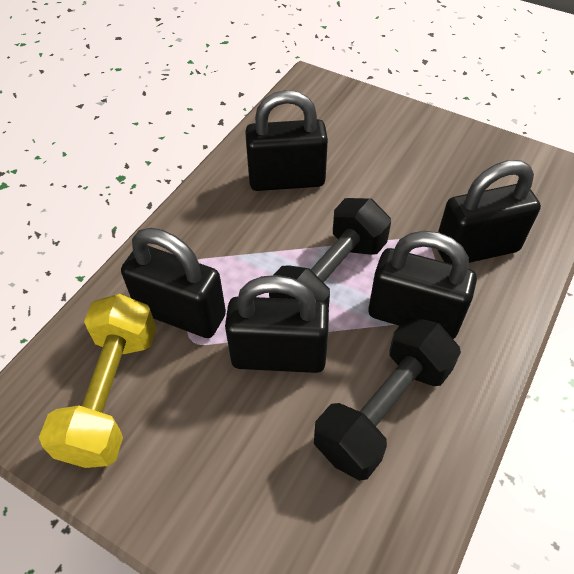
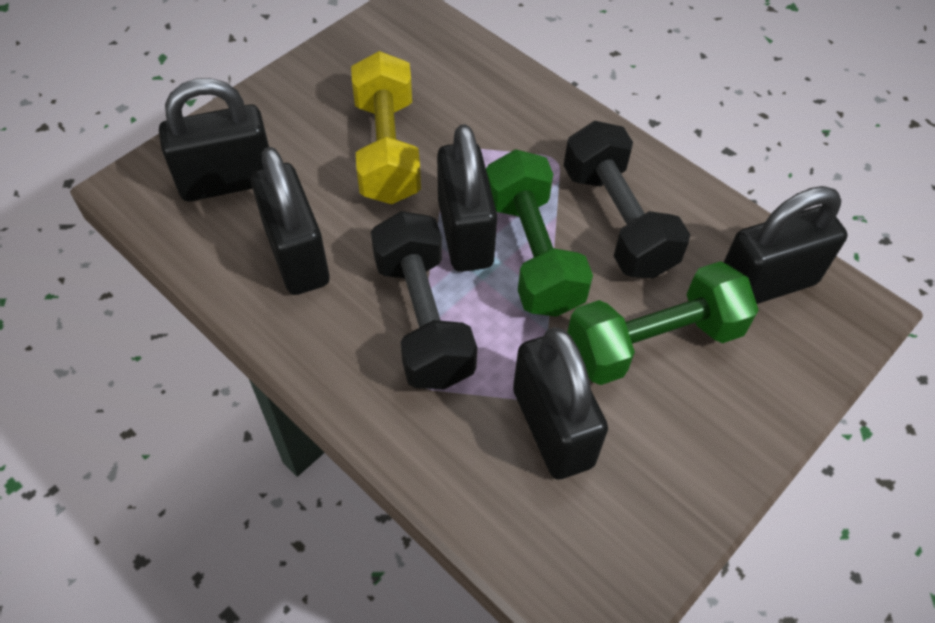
green dumbbell: none = 0 -> [486,149,593,317] [567,261,759,385] = 2

